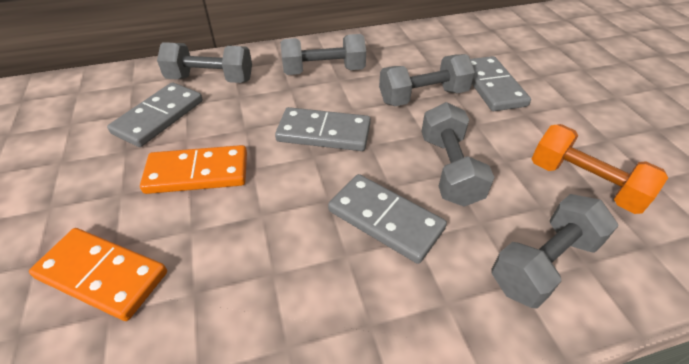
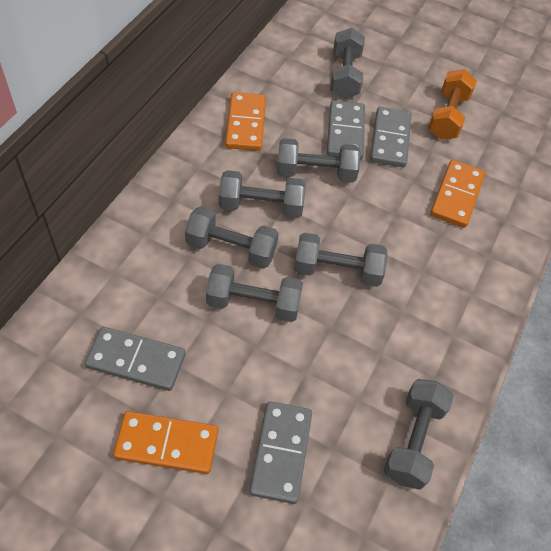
grey dumbbell: [157,42,252,83] [280,34,366,75] [379,54,475,106] [421,102,495,207] [491,194,619,309] = 5 -> [185,206,279,269] [206,264,303,322] [219,170,306,218] [277,138,361,183] [294,233,388,287] [330,28,365,99] [384,379,454,490] = 7
orange domino: [29,228,167,321] [140,145,247,194] = 2 -> [113,411,218,474] [225,92,266,151] [430,160,485,228] = 3

